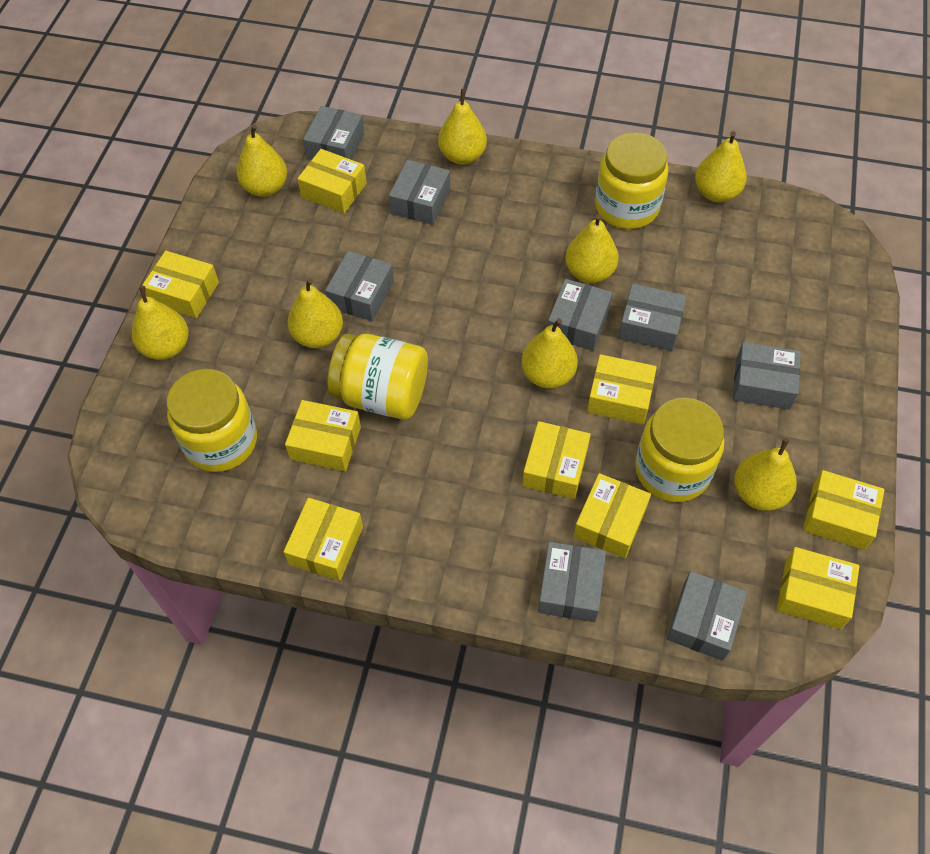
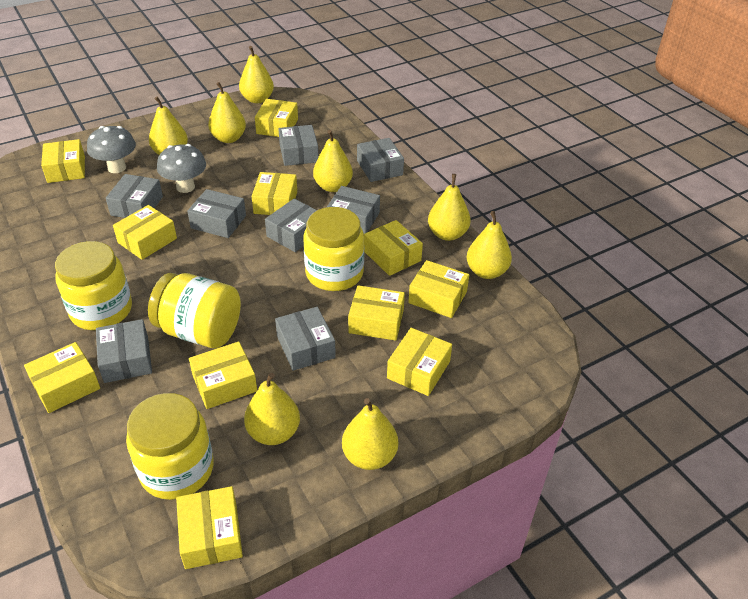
grey mushroom: none = 0 -> [87,126,136,173] [157,144,206,193] = 2
yellow box: [142,251,219,318] [284,498,363,581] [285,400,361,471] [297,149,367,213] [522,421,591,499] [574,473,651,558] [587,354,657,424] [777,547,859,629] [803,470,885,550] = 9 -> [24,342,100,413] [41,139,85,183] [113,205,177,260] [176,486,243,569] [189,342,257,409] [251,172,297,215] [255,99,298,137] [348,285,405,341] [364,220,423,276] [387,328,452,396] [408,260,469,318] = 11

